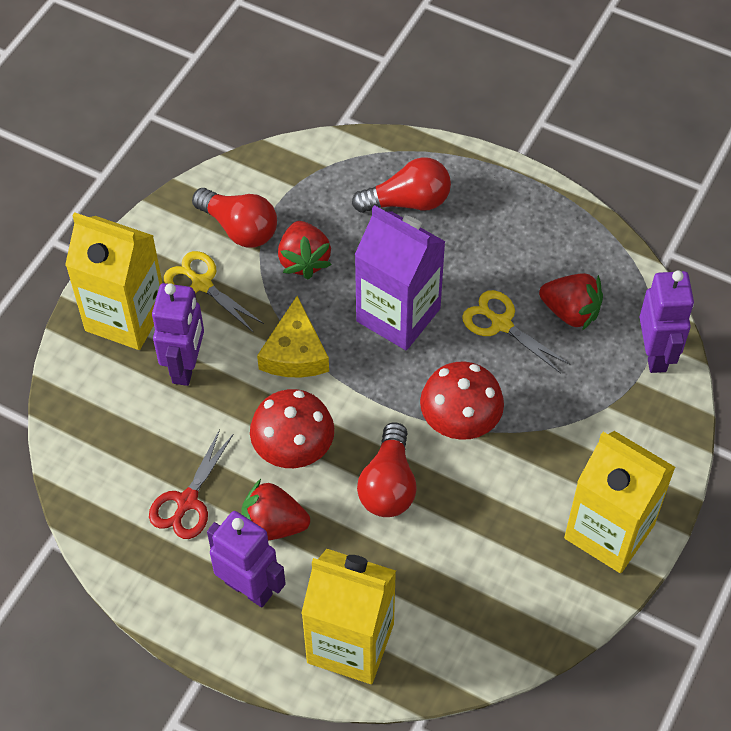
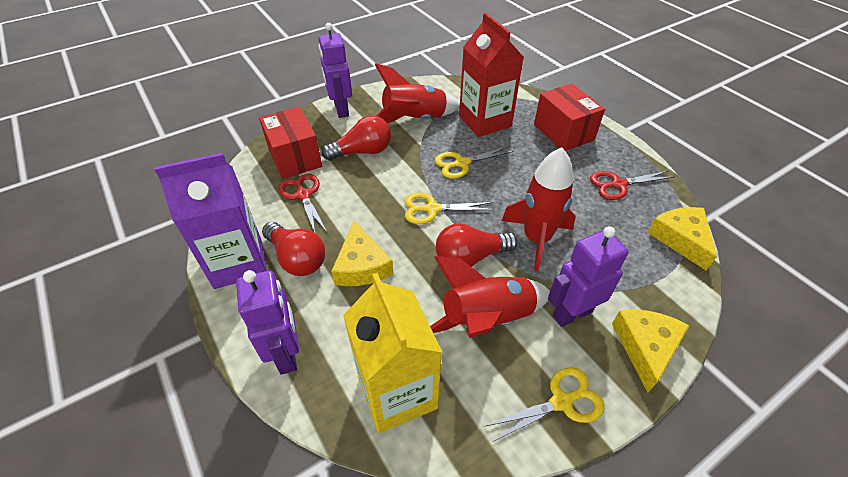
red box: none = 0 -> [259,107,322,179] [534,84,605,151] = 2
red carton: none = 0 -> [459,13,523,137] = 1
red mushroom: [250,389,334,468] [420,362,504,440] = 2 -> none = 0
red rocket: none = 0 -> [375,63,460,124] [430,256,550,338] [502,147,576,272] = 3
red scissors: [149,429,233,539] = 1 -> [279,174,327,232] [590,171,674,200] = 2
red strawberry: [241,479,310,541] [278,221,331,280] [539,273,603,331] = 3 -> none = 0
yellow carton: [65,212,162,350] [301,549,396,684] [564,431,676,573] = 3 -> [343,273,443,433] = 1
yellow cheese: [257,296,329,378] = 1 -> [331,221,394,286] [612,310,690,392] [647,207,717,271] = 3
yellow scissors: [164,251,264,333] [462,290,570,373] = 2 -> [405,193,494,224] [435,146,514,179] [484,367,605,442] = 3

